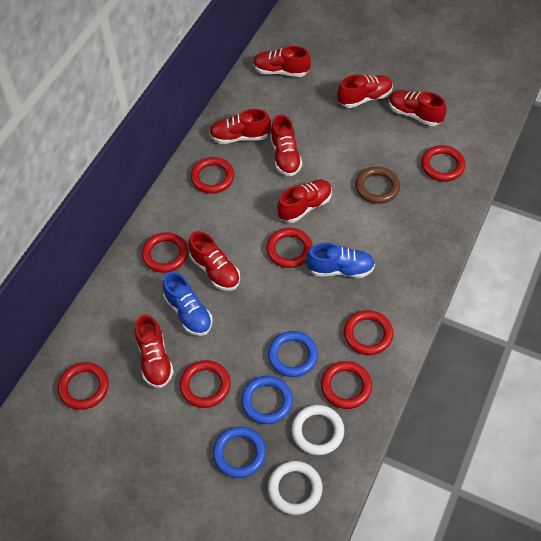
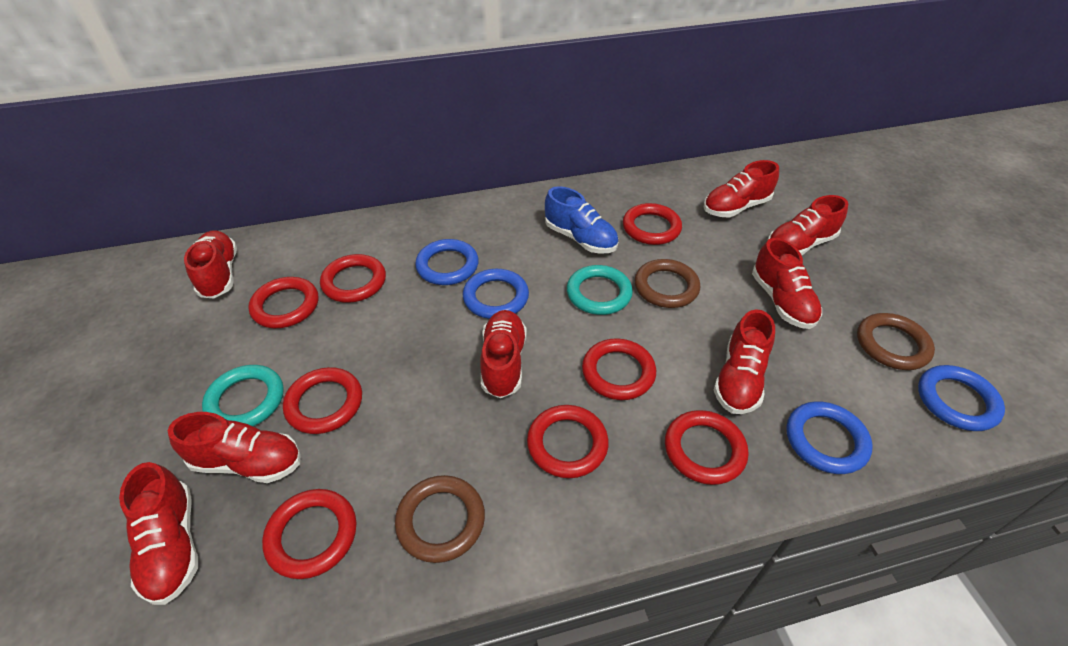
blue ring: [213,426,266,478] [241,376,293,424] [268,331,318,377] = 3 -> [415,239,479,285] [463,269,529,319] [786,401,873,474] [918,365,1005,431] = 4
blue shoe: [163,272,212,336] [306,243,375,278] = 2 -> [545,186,618,254] = 1
brown ring: [355,167,400,204] = 1 -> [395,475,485,563] [635,259,700,308] [857,313,935,370] = 3
turquoise ring: none = 0 -> [202,365,284,426] [567,265,633,315] = 2
white ring: [268,461,323,515] [292,405,344,455] = 2 -> none = 0

